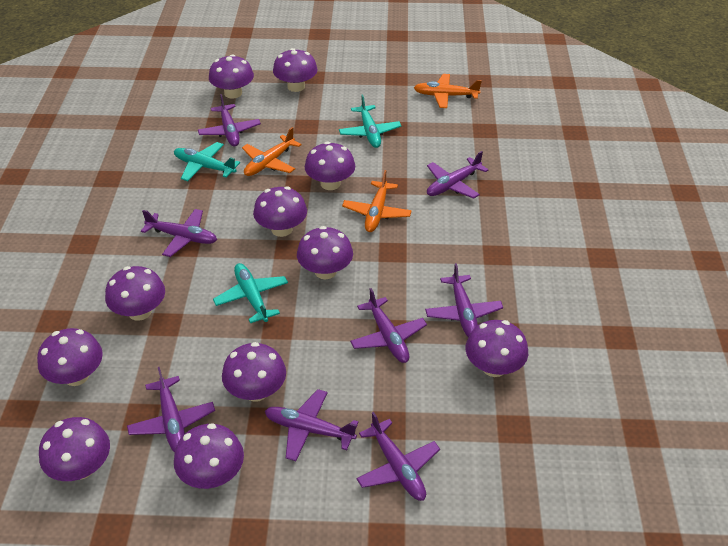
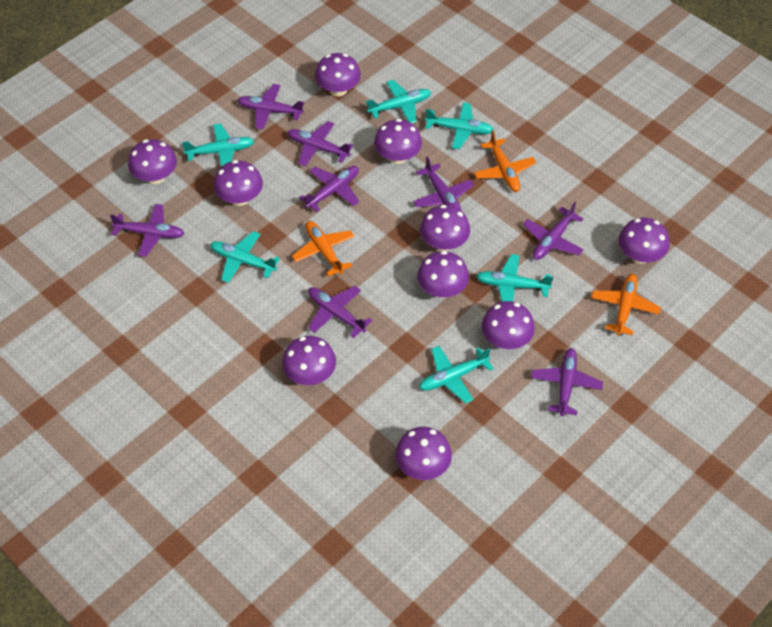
purple mushroom: [37,328,103,386] [39,417,110,481] [105,266,165,321] [174,423,244,489] [209,54,254,99] [222,342,286,402] [253,186,307,237] [273,48,317,92] [297,226,353,279] [305,142,355,190] [465,320,528,377] = 11 -> [128,139,177,184] [214,160,263,206] [282,336,336,385] [315,53,361,96] [374,119,422,164] [395,427,452,480] [417,251,469,298] [420,205,470,251] [482,301,535,349] [618,218,670,264] = 10
turquoise plane: [174,142,240,181] [213,263,288,323] [339,95,401,148] = 3 -> [182,123,254,167] [210,231,280,283] [365,80,431,123] [419,346,494,403] [425,102,494,149] [476,254,553,302] = 6

